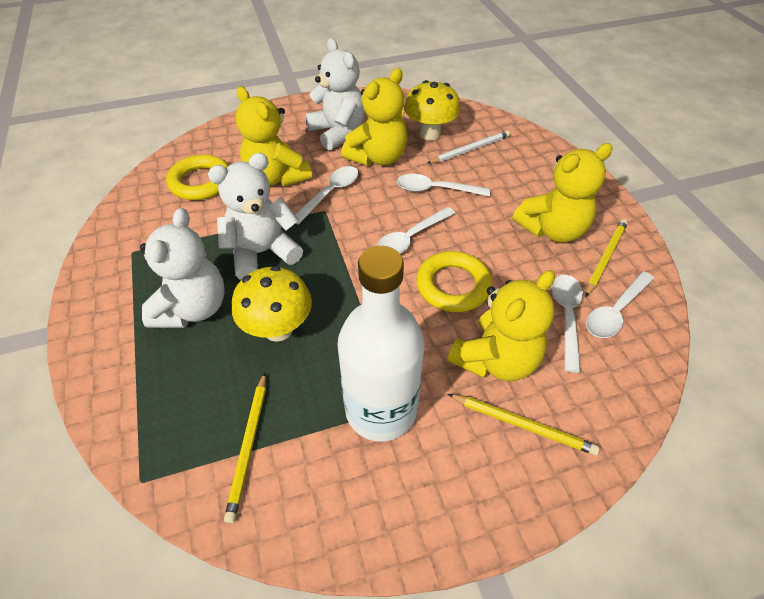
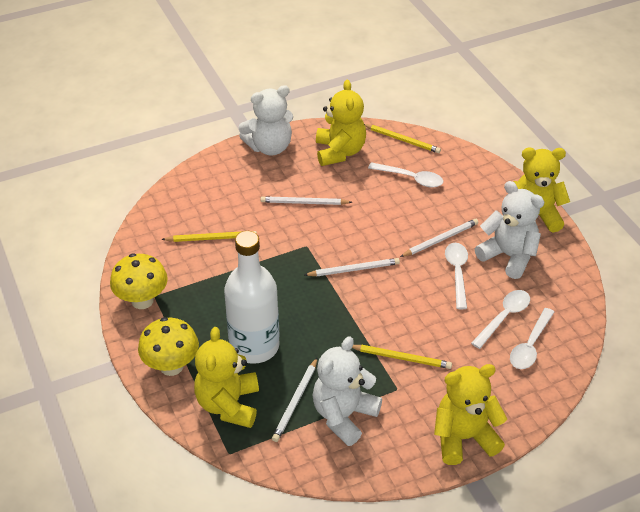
white pencil: [427,130,510,163] = 1 -> [260,196,352,205] [272,358,317,442] [305,258,400,276] [400,219,479,257] = 4
white spoon: [295,166,358,225] [376,207,455,254] [397,174,490,196] [551,275,583,373] [586,271,654,338] = 5 -> [368,162,443,188] [445,243,468,309] [471,290,530,349] [510,308,554,369] = 4
yellow ring: [166,154,229,200] [416,251,492,312] = 2 -> none = 0

